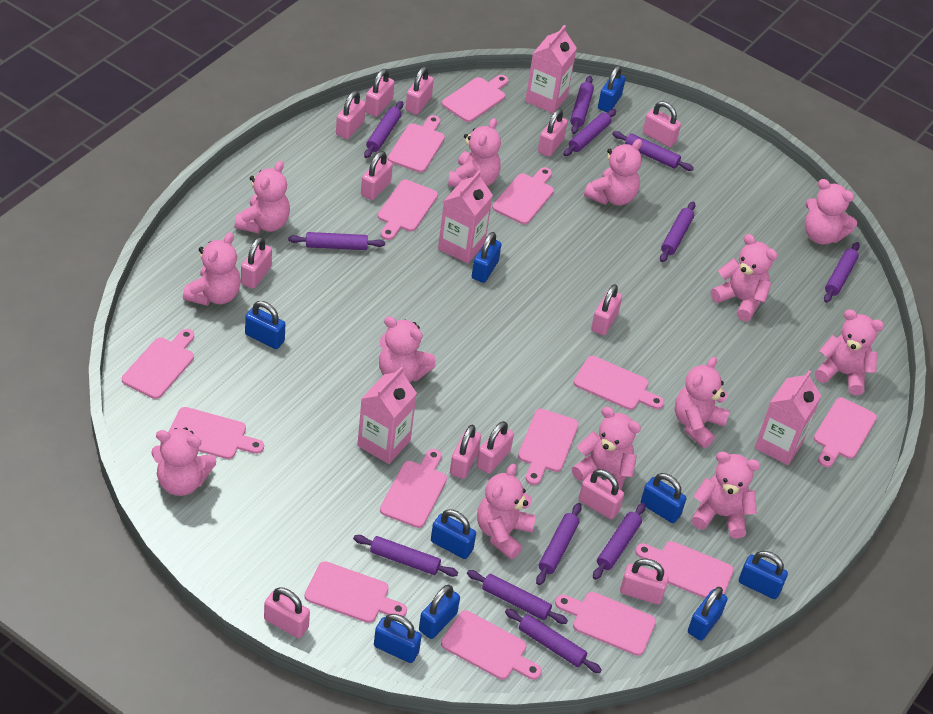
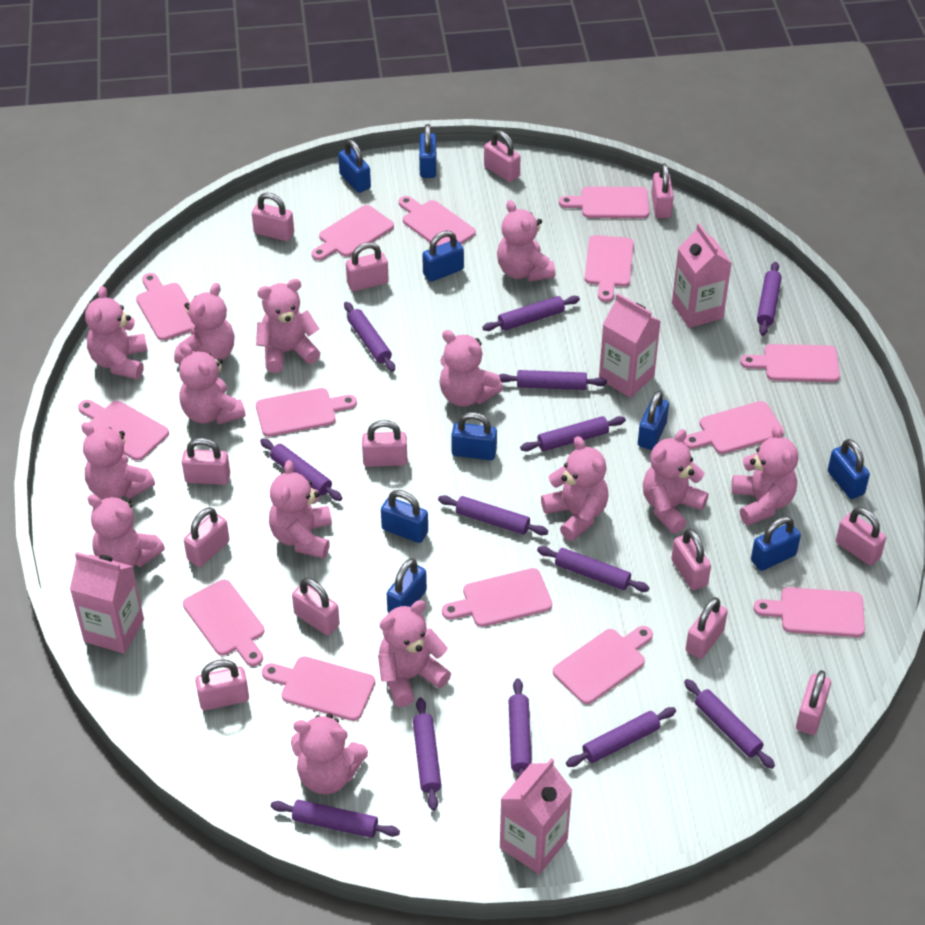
pink teddy bear: [151,427,216,496] [183,232,241,306] [235,161,290,234] [379,316,436,382] [448,118,501,187] [477,464,536,559] [572,407,641,490] [584,139,642,205] [675,357,730,448] [691,451,760,539] [711,234,777,321] [805,179,857,244] [815,309,884,395] = 13 -> [81,422,155,500] [85,286,147,379] [87,494,165,567] [174,283,235,364] [179,344,246,425] [256,279,320,373] [269,460,332,558] [291,713,368,794] [378,600,451,707] [439,330,503,407] [497,200,555,282] [541,436,609,541] [643,429,708,534] [731,425,798,525] = 14
purple rolling pin: [288,232,385,250] [353,535,458,577] [364,101,403,158] [467,570,568,624] [505,609,602,673] [536,503,582,585] [563,109,616,156] [570,76,594,134] [593,503,646,580] [612,131,694,171] [660,202,695,262] [824,242,860,303] = 12 -> [260,438,342,501] [270,800,400,838] [344,302,395,372] [413,698,441,811] [438,495,548,535] [482,296,580,331] [499,370,607,390] [509,678,532,779] [520,416,626,452] [537,546,650,592] [566,707,676,767] [684,679,775,769] [757,262,782,336] = 13

